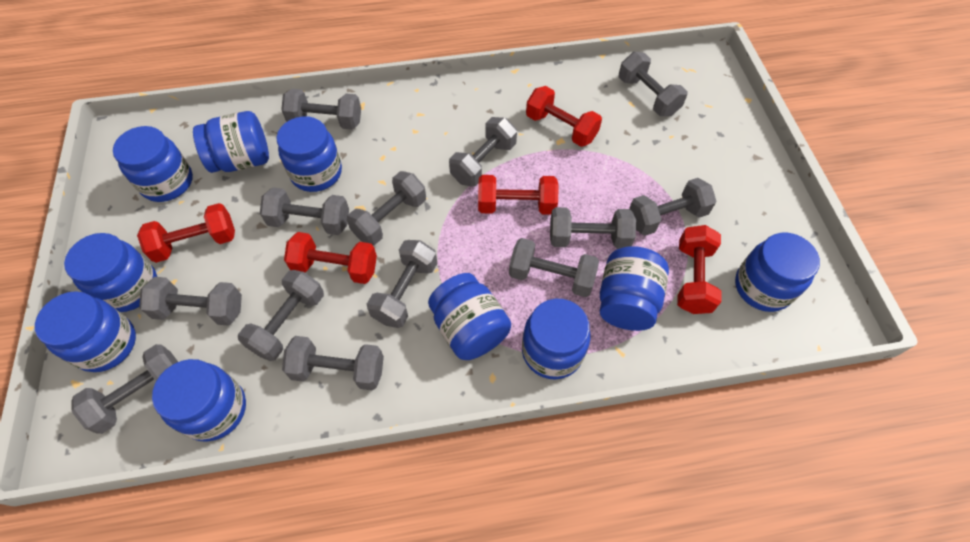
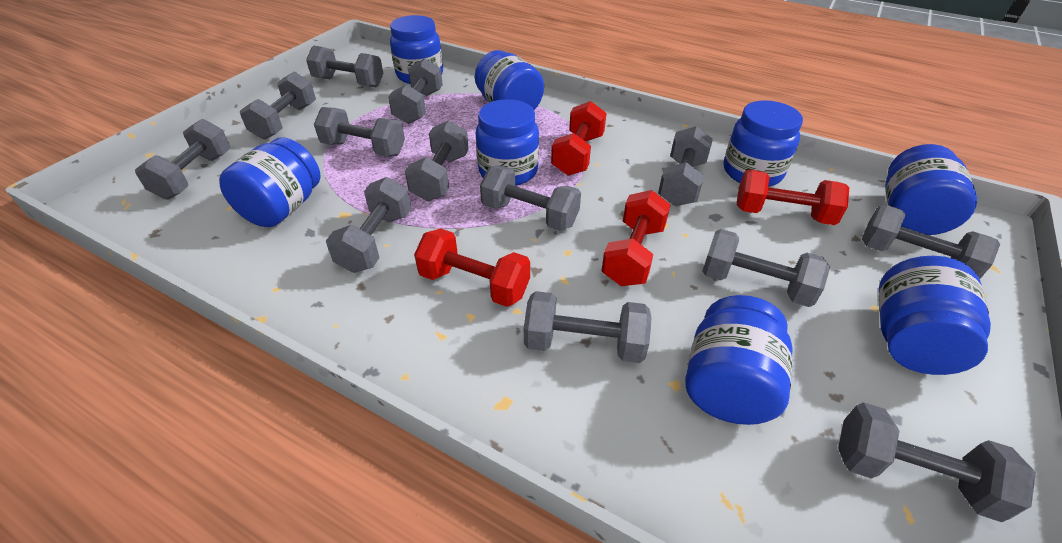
blue jar: [35,291,136,372] [64,233,157,312] [113,126,193,202] [152,359,246,442] [193,111,269,173] [277,116,342,192] [428,273,511,360] [522,299,590,379] [600,246,669,331] [735,233,820,312] = 10 -> [219,137,321,227] [390,15,443,84] [475,50,544,110] [475,99,539,186] [685,295,793,425] [724,100,803,187] [878,256,991,375] [885,144,977,235] = 8
red dumbbell: [137,203,235,263] [284,232,377,284] [478,175,559,215] [526,86,602,147] [677,225,722,314] = 5 -> [414,228,530,307] [551,101,607,176] [601,190,670,286] [736,169,849,225] = 4

